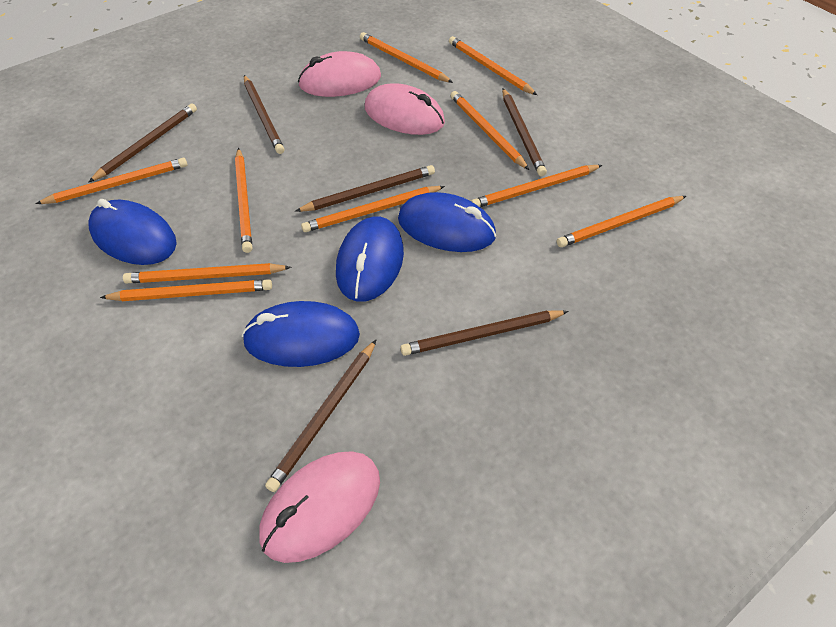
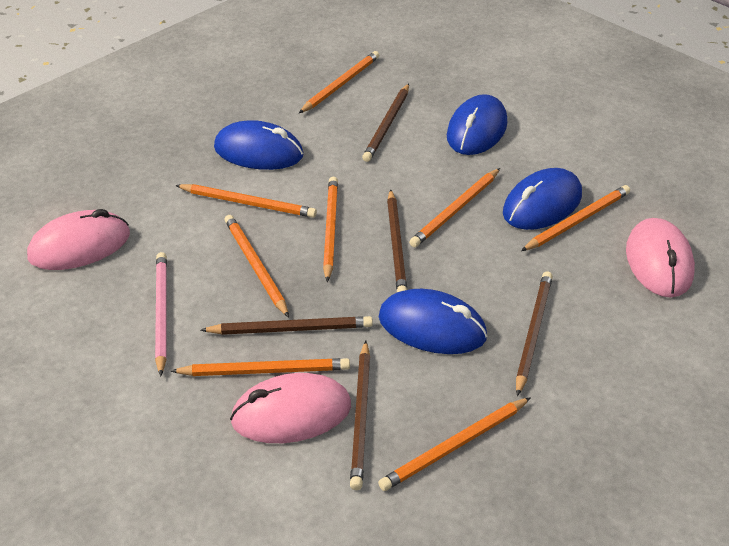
brown pencil: [89,104,197,182] [244,75,284,154] [265,340,376,492] [295,165,435,212] [400,310,568,356] [502,88,547,176] = 6 -> [201,316,373,335] [350,341,370,490] [362,84,409,162] [387,189,407,292] [516,271,553,396] = 5
orange pencil: [35,158,187,204] [100,279,272,301] [123,263,291,283] [235,148,252,253] [301,186,445,232] [360,32,453,83] [449,36,537,95] [450,91,529,170] [471,165,602,207] [557,196,686,247] = 10 -> [170,358,350,376] [175,184,317,218] [225,215,289,318] [299,51,379,113] [323,177,338,282] [378,397,531,491] [409,168,500,247] [521,185,630,251] = 8
pink pencil: none = 0 -> [155,252,167,376] = 1

